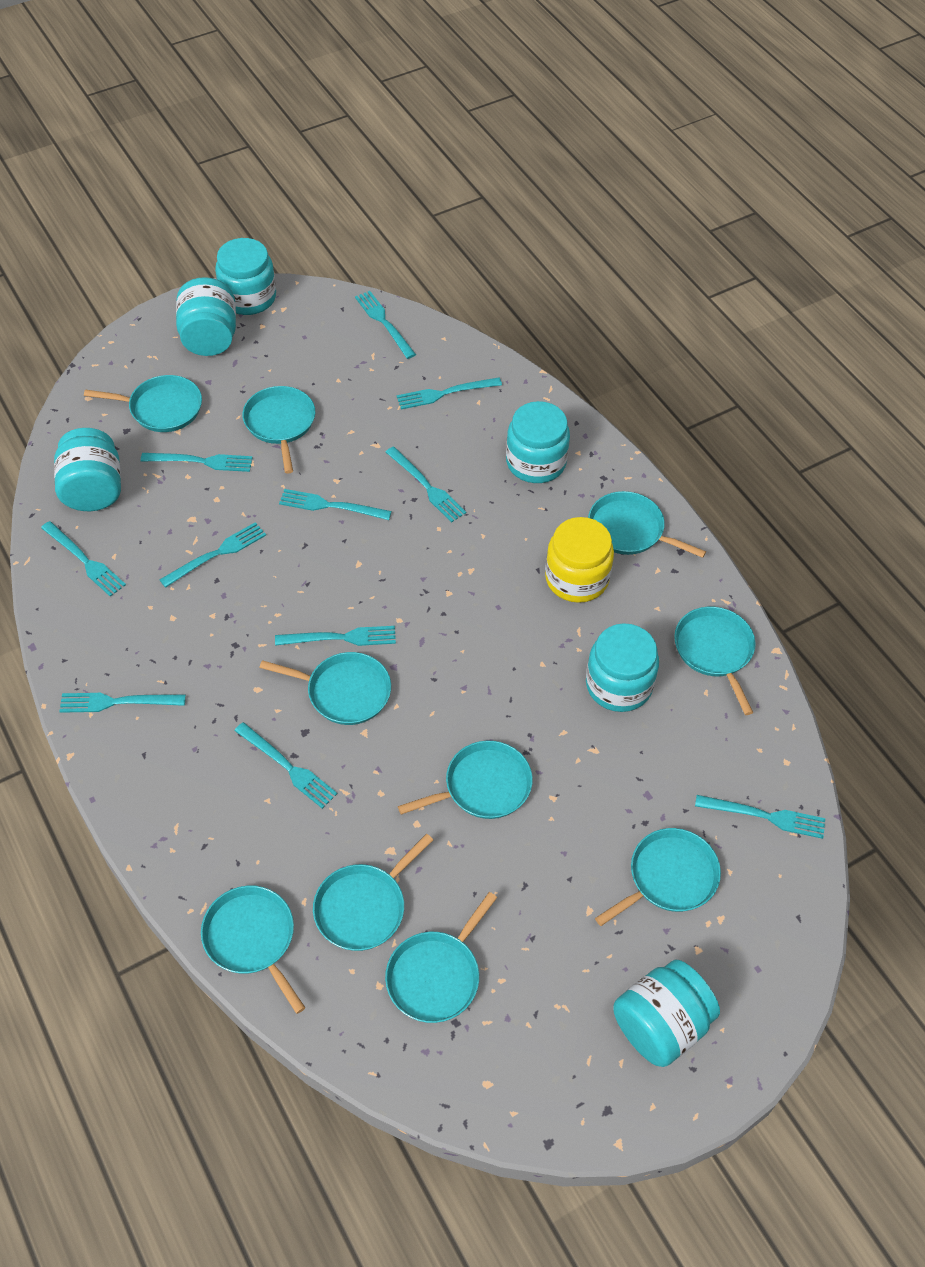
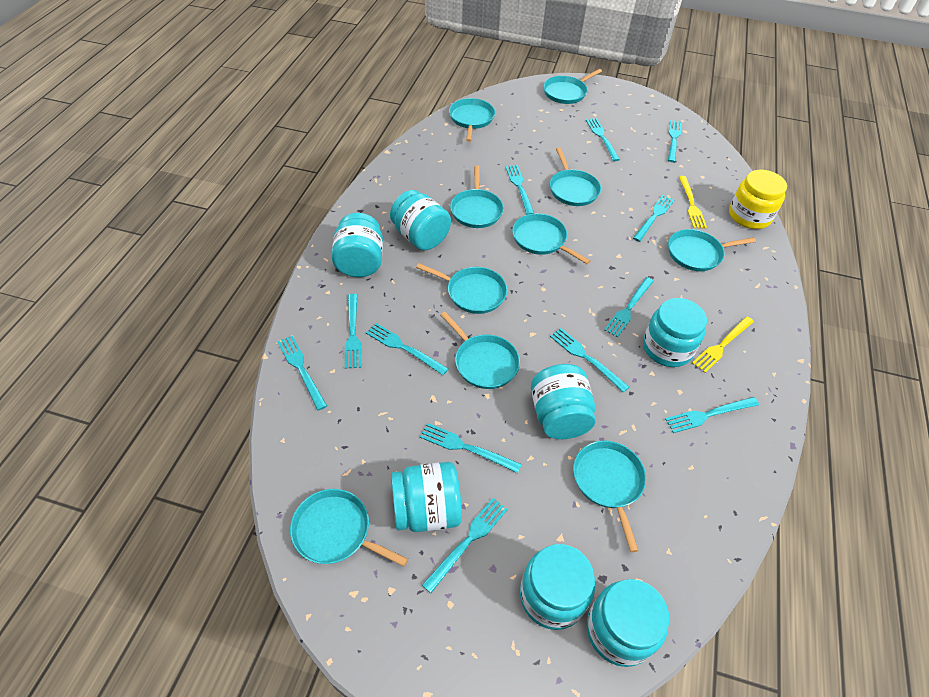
turquoise fork: [41,521,126,597] [59,693,186,713] [141,453,253,472] [159,522,266,588] [234,722,337,809] [275,626,396,646] [279,489,392,520] [355,291,416,359] [386,446,466,523] [397,377,502,409] [695,795,825,839] = 11 -> [277,335,327,411] [345,294,361,369] [366,323,449,375] [420,423,522,473] [422,498,508,593] [505,165,534,215] [550,328,629,393] [586,118,620,161] [604,277,654,337] [633,195,674,242] [665,397,759,433] [668,120,682,162] = 12
turquoise jar: [54,428,121,511] [176,277,236,356] [215,238,276,315] [506,401,570,483] [586,623,659,712] [613,959,720,1067] = 6 -> [331,213,383,277] [390,190,451,251] [391,462,462,532] [520,544,595,630] [531,364,596,439] [587,579,669,667] [643,298,707,367] = 7
yellow fork: none = 0 -> [679,176,707,228] [692,316,754,373] = 2

